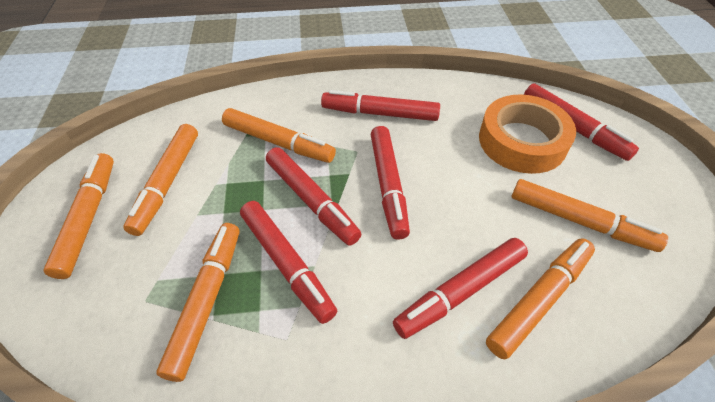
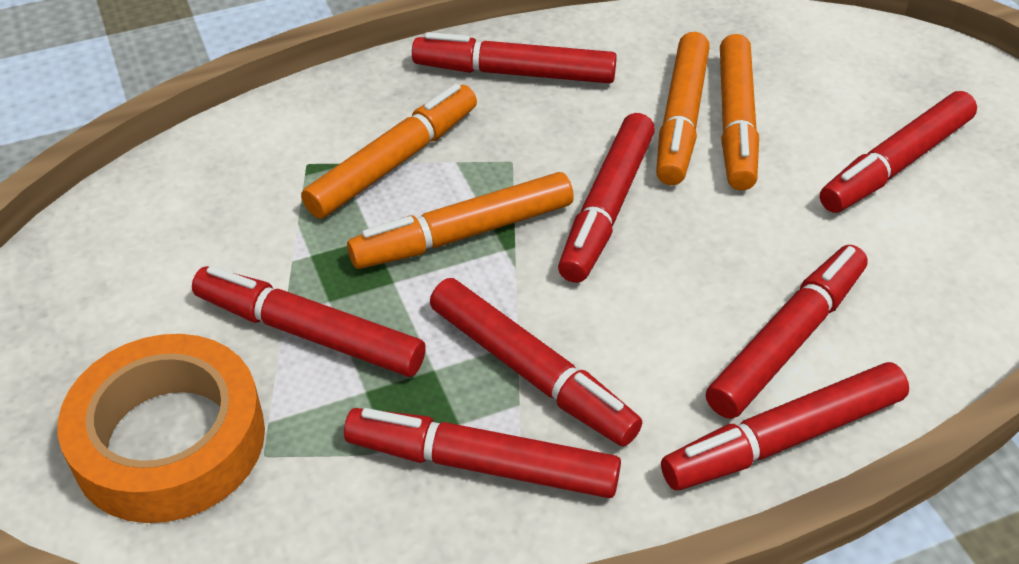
orange marker: [44,153,114,279] [123,124,198,236] [156,223,239,382] [222,108,336,163] [486,238,595,359] [512,179,668,252] = 6 -> [301,84,477,218] [347,172,574,269] [656,32,710,185] [720,34,759,191] = 4
red marker: [240,201,337,324] [266,147,361,246] [321,90,440,121] [371,126,410,240] [393,238,528,339] [524,83,639,161] = 6 -> [192,266,426,377] [344,408,621,498] [412,32,617,83] [430,278,642,447] [558,113,655,283] [661,362,909,490] [706,245,868,419] [820,91,977,213] = 8

